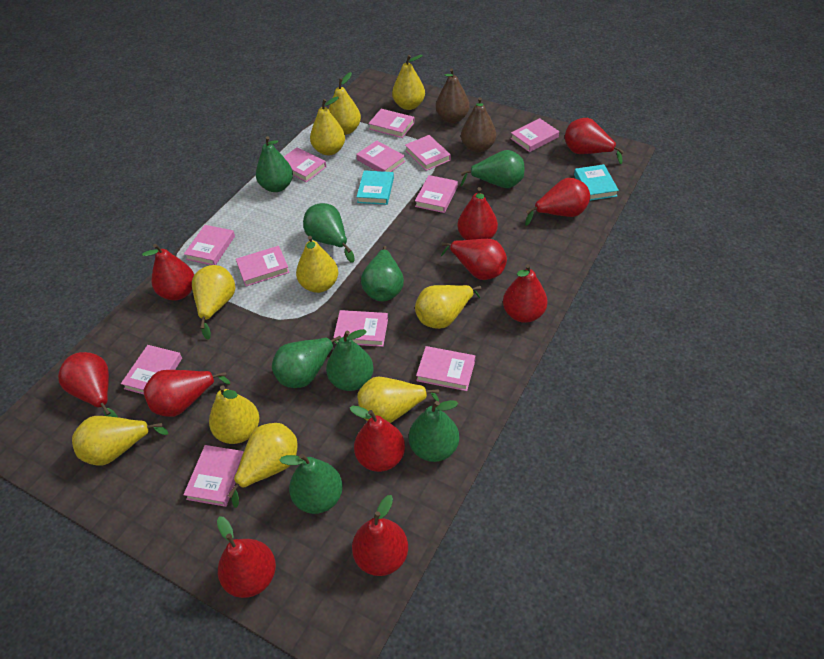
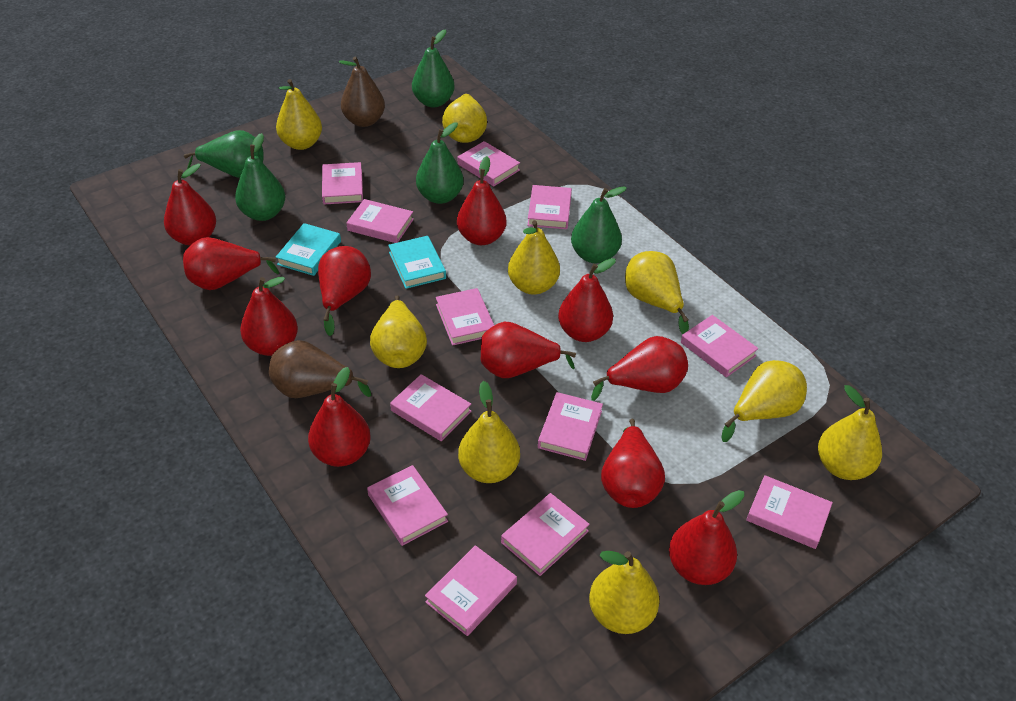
green pear: [256,136,293,192] [272,336,341,388] [279,454,343,514] [303,203,355,263] [326,329,374,391] [361,246,404,301] [409,400,459,462] [460,150,524,188] = 8 -> [184,130,264,178] [235,133,286,221] [412,30,455,107] [416,122,464,204] [571,186,627,263] = 5
yellow pear: [72,416,168,466] [192,265,236,340] [209,385,259,444] [228,423,298,508] [296,236,338,293] [310,97,345,155] [329,72,361,135] [357,377,439,423] [392,55,425,110] [415,285,481,329] = 10 -> [276,79,322,150] [370,295,427,368] [442,93,487,143] [458,381,520,483] [508,220,560,295] [589,551,659,634] [625,251,689,334] [722,360,807,442] [818,385,882,480] = 9

